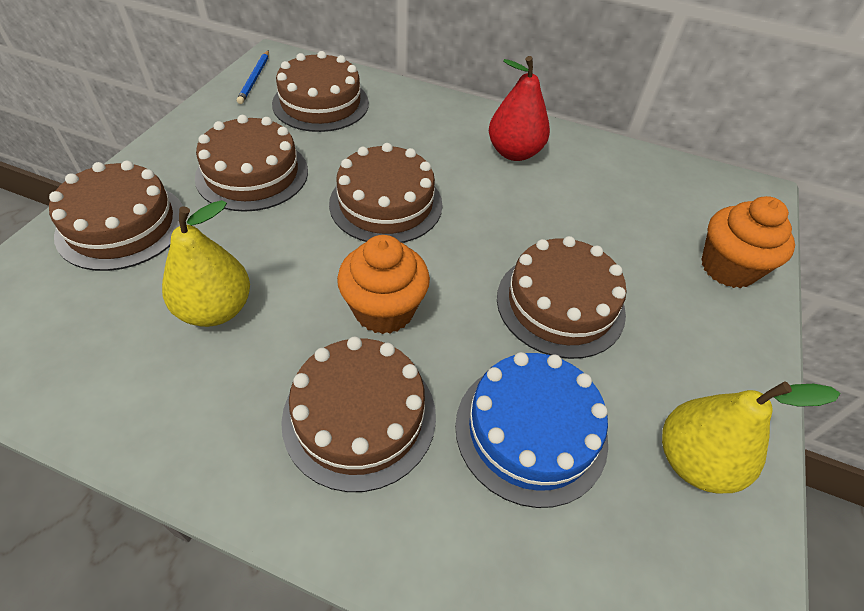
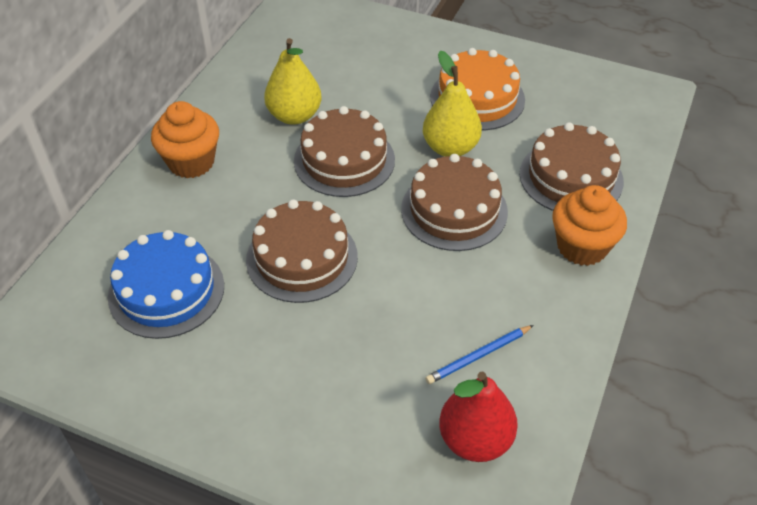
brown cake: [49,161,183,271] [195,115,308,212] [272,51,369,132] [281,336,436,492] [329,143,442,243] [497,236,627,359] = 6 -> [246,200,358,303] [294,106,395,197] [401,154,508,251] [520,122,624,211] = 4
orange cake: none = 0 -> [430,48,525,130] = 1

